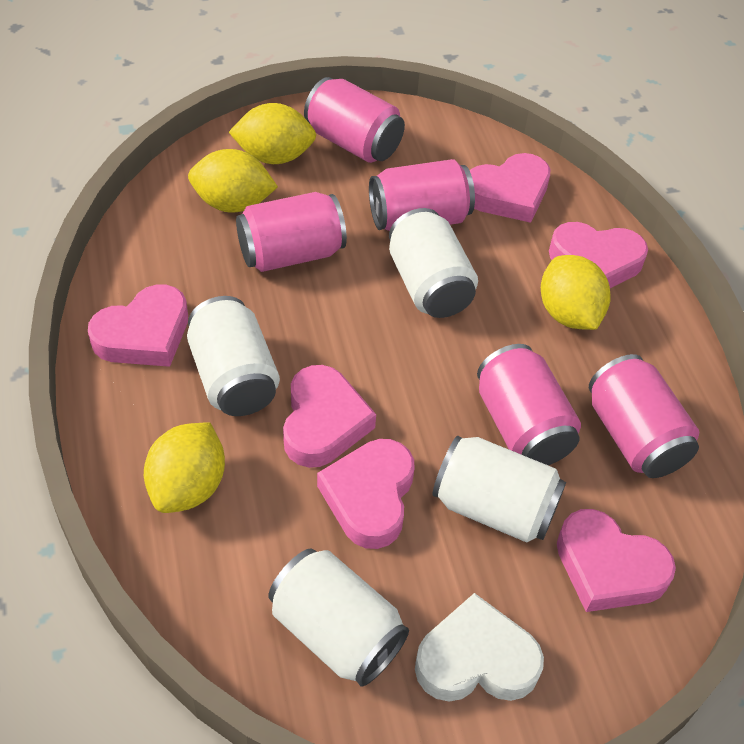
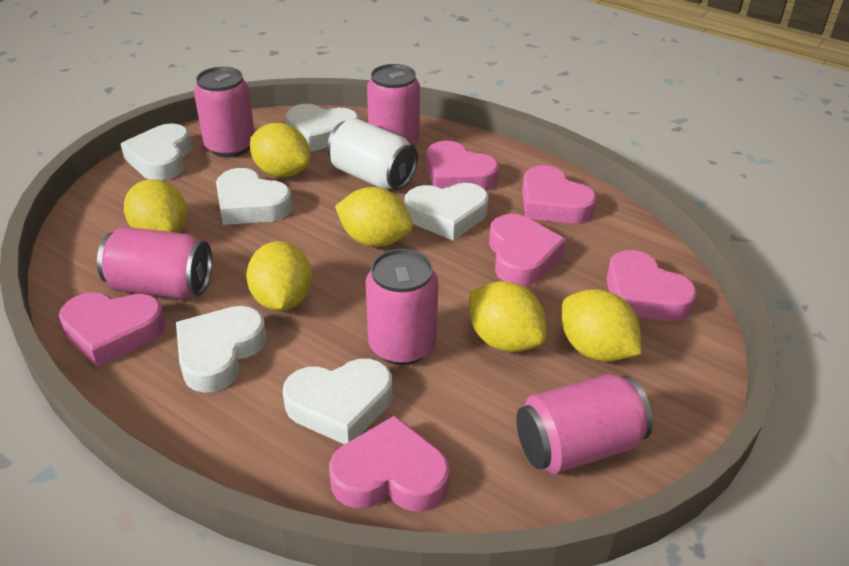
white can: [187,296,280,416] [268,548,409,687] [389,208,478,318] [433,436,566,543] = 4 -> [327,118,418,190] = 1
white heart: [415,593,544,702] = 1 -> [121,123,192,181] [176,306,267,393] [216,168,292,225] [283,359,392,444] [286,104,359,152] [405,183,488,241] = 6
yellow lemon: [144,422,225,513] [188,149,278,213] [229,103,316,164] [541,255,611,330] = 4 -> [124,179,187,233] [246,241,312,311] [250,123,311,177] [335,187,413,247] [470,281,547,352] [562,289,642,362] = 6

